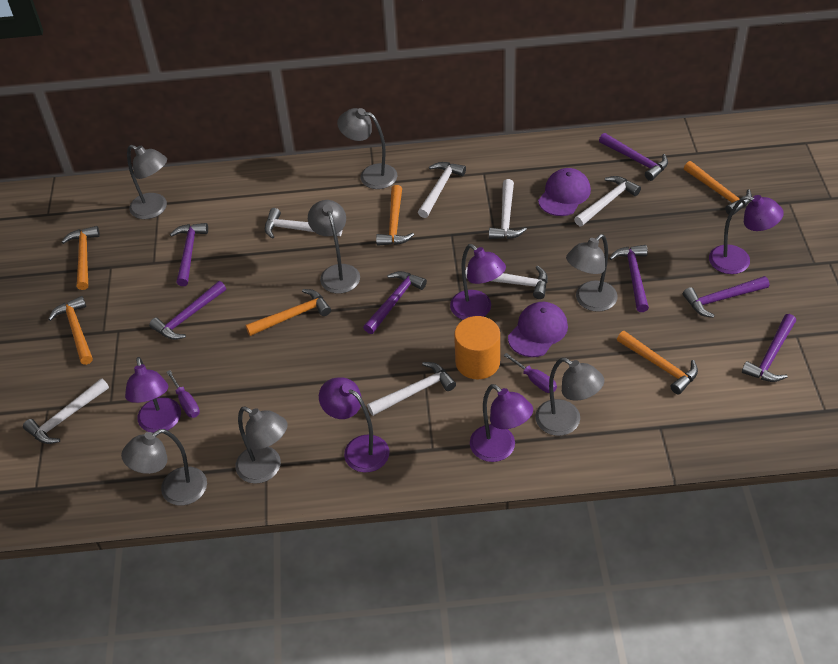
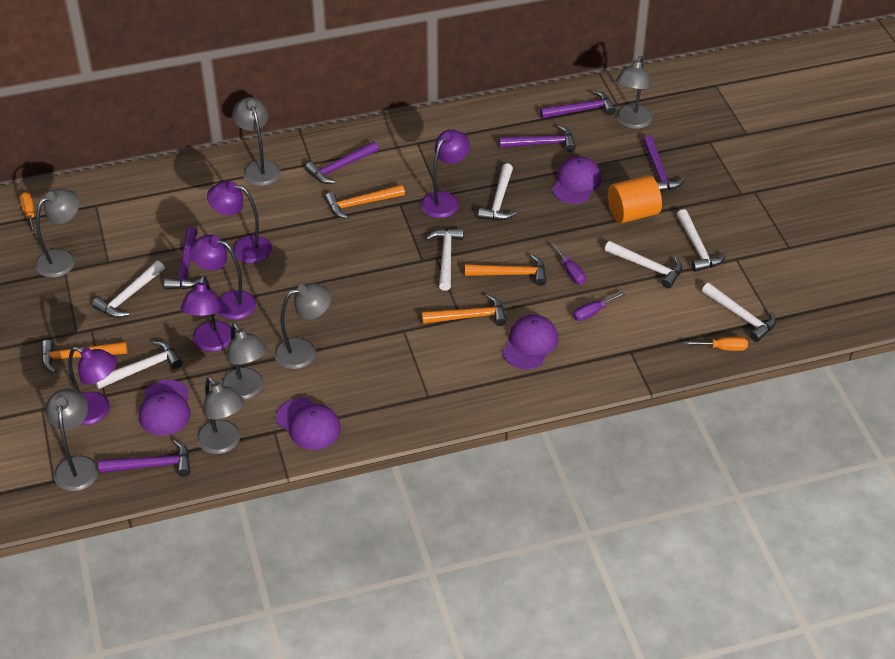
orange hammer: [48,296,93,365] [61,226,100,290] [245,289,331,336] [376,185,414,246] [617,331,698,395] [684,161,752,215] = 6 -> [41,340,128,373] [325,185,405,219] [422,294,507,326] [465,254,546,286] = 4
orange screwdriver: none = 0 -> [19,192,36,234] [684,337,748,351] = 2
purple cap: [508,302,568,357] [538,168,591,216] = 2 -> [139,379,191,436] [276,397,341,450] [502,315,558,369] [552,156,601,204] = 4
purple hammer: [149,281,226,340] [170,223,208,286] [363,271,427,334] [599,133,668,181] [609,245,649,312] [683,276,769,318] [742,314,796,382] = 7 -> [98,440,190,477] [164,227,201,289] [305,141,379,184] [499,125,576,152] [540,90,616,119] [643,135,685,192] = 6

